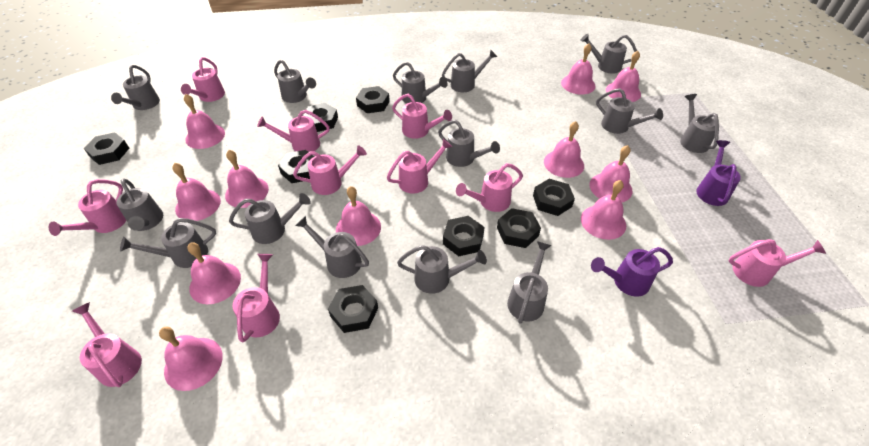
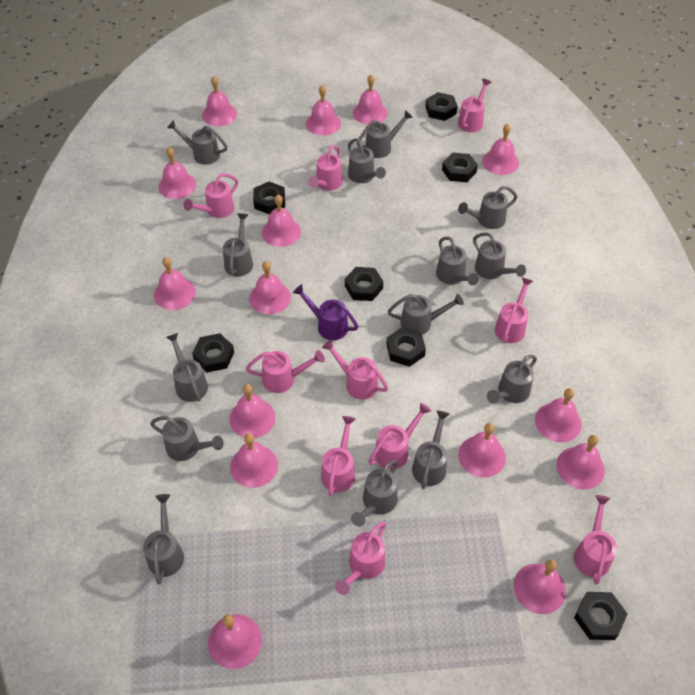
black nut: [84,132,129,165] [278,150,314,183] [303,103,338,132] [328,285,378,333] [356,86,390,113] [443,216,485,256] [497,208,541,248] [533,179,575,216] = 8 -> [192,333,234,372] [253,182,285,214] [345,267,383,301] [386,327,426,367] [425,92,458,121] [442,152,478,182] [574,592,627,640] = 7
pink bell: [159,326,223,391] [172,163,221,221] [184,94,225,149] [187,242,241,304] [225,150,269,208] [336,186,381,246] [544,121,584,178] [561,43,596,95] [581,180,626,240] [590,145,633,202] [606,51,641,102] = 11 -> [154,257,196,310] [159,147,196,199] [202,76,237,126] [208,614,262,669] [229,384,276,438] [230,433,278,488] [249,261,291,314] [262,195,301,247] [306,85,341,136] [353,75,388,124] [458,423,506,477] [482,124,519,175] [513,560,566,614] [535,388,582,442] [557,435,605,489] = 15
purple watering can: [591,247,673,297] [696,140,741,206] = 2 -> [293,284,358,340] = 1

